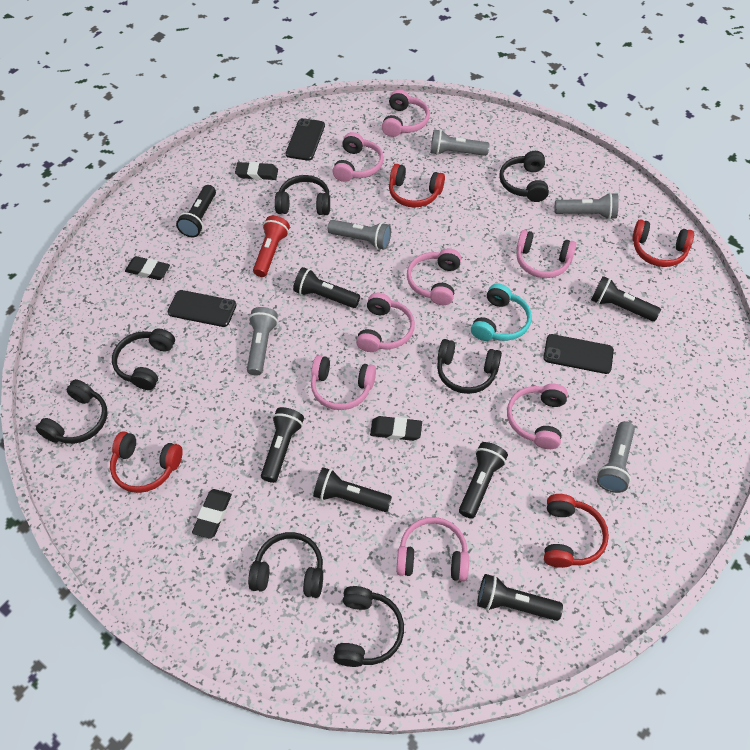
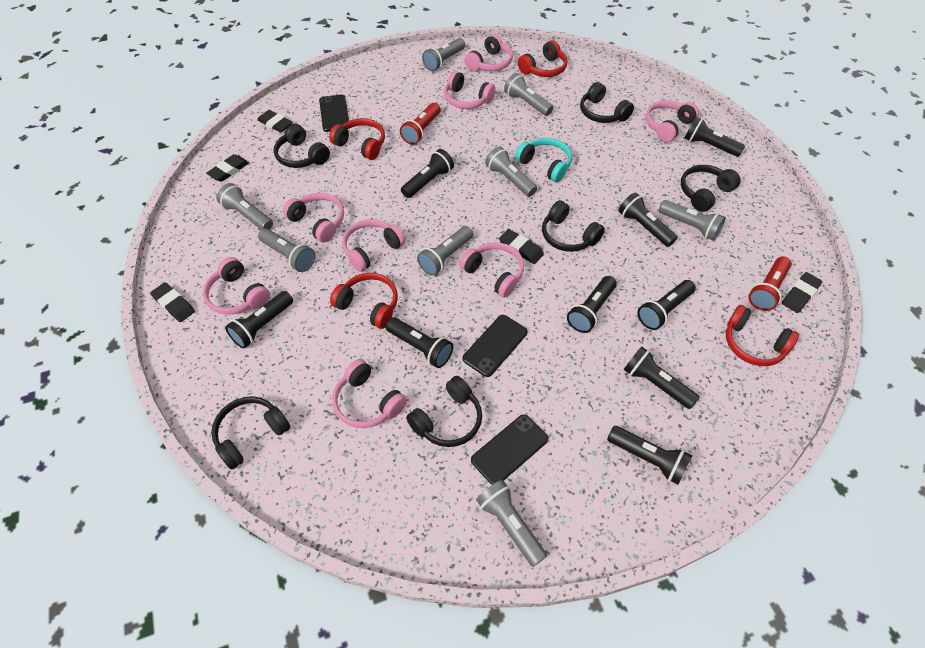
black eraser: [125,256,170,280] [192,489,232,539] [235,162,278,180] [370,416,422,441] = 4 -> [150,282,195,322] [206,154,249,182] [257,110,293,133] [499,229,544,264] [782,272,822,313] = 5
black flashlight: [176,185,216,238] [261,407,304,483] [293,267,360,308] [313,467,392,512] [459,442,508,519] [477,574,563,621] [591,276,661,321] = 7 -> [225,291,293,349] [386,317,453,368] [401,149,454,198] [567,276,617,333] [607,426,692,485] [618,192,677,247] [624,346,699,409] [637,280,696,330] [685,117,745,157] = 9
black headphones: [36,379,107,444] [112,328,175,390] [248,532,323,598] [275,175,330,215] [333,586,404,667] [437,339,502,394] [499,151,549,202] = 7 -> [211,396,290,470] [274,124,330,168] [406,376,482,447] [542,200,605,252] [580,82,634,123] [681,165,741,212] = 6
grey flashlight: [247,307,278,376] [328,220,391,250] [430,129,490,156] [555,193,619,220] [597,421,635,493] = 5 -> [217,183,273,230] [258,228,315,272] [417,226,473,276] [422,38,465,71] [476,480,547,567] [485,147,537,197] [504,73,553,116] [659,200,726,241] = 8
red flashlight: [253,215,290,277] = 1 -> [400,103,441,145] [748,256,792,311] = 2

